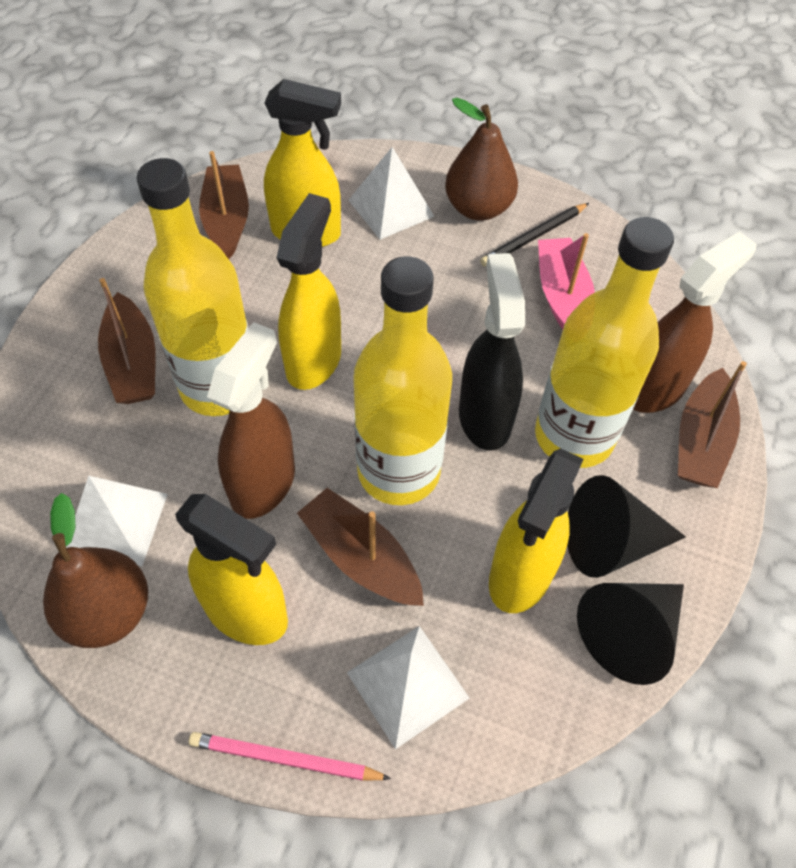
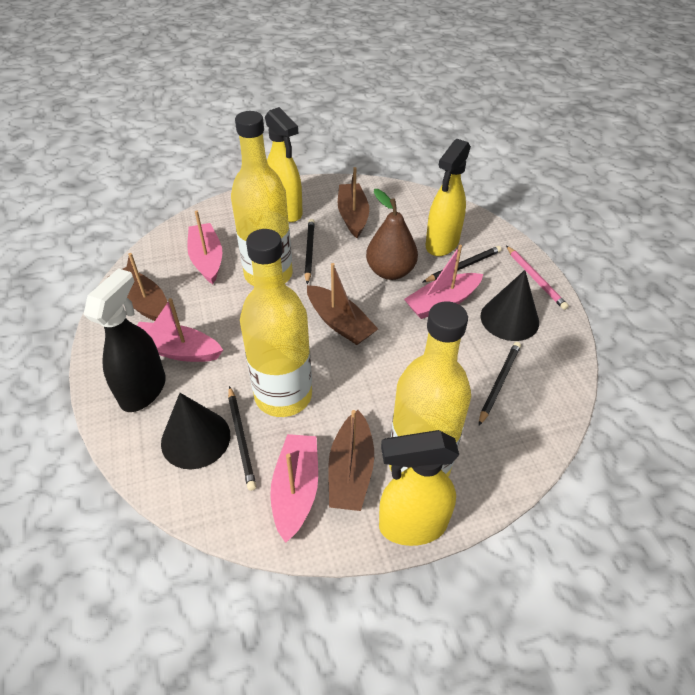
black pencil: [480,203,589,267] = 1 -> [228,386,256,491] [305,219,315,284] [423,246,502,282] [479,342,521,426] = 4
brown pear: [43,493,148,648] [445,98,518,221] = 2 -> [366,189,418,280] = 1
brown spray bottle: [207,322,295,519] [633,231,756,413] = 2 -> none = 0
pink boat: [538,233,595,330] = 1 -> [137,298,223,362] [187,210,222,284] [270,434,318,543] [404,245,483,319] = 4
white pyramid: [66,476,168,566] [347,626,470,749] [348,147,435,240] = 3 -> none = 0
yellow spray bottle: [175,494,288,645] [264,79,341,247] [277,193,341,390] [489,448,584,613] = 4 -> [265,107,303,222] [379,430,459,546] [425,139,471,256] = 3

